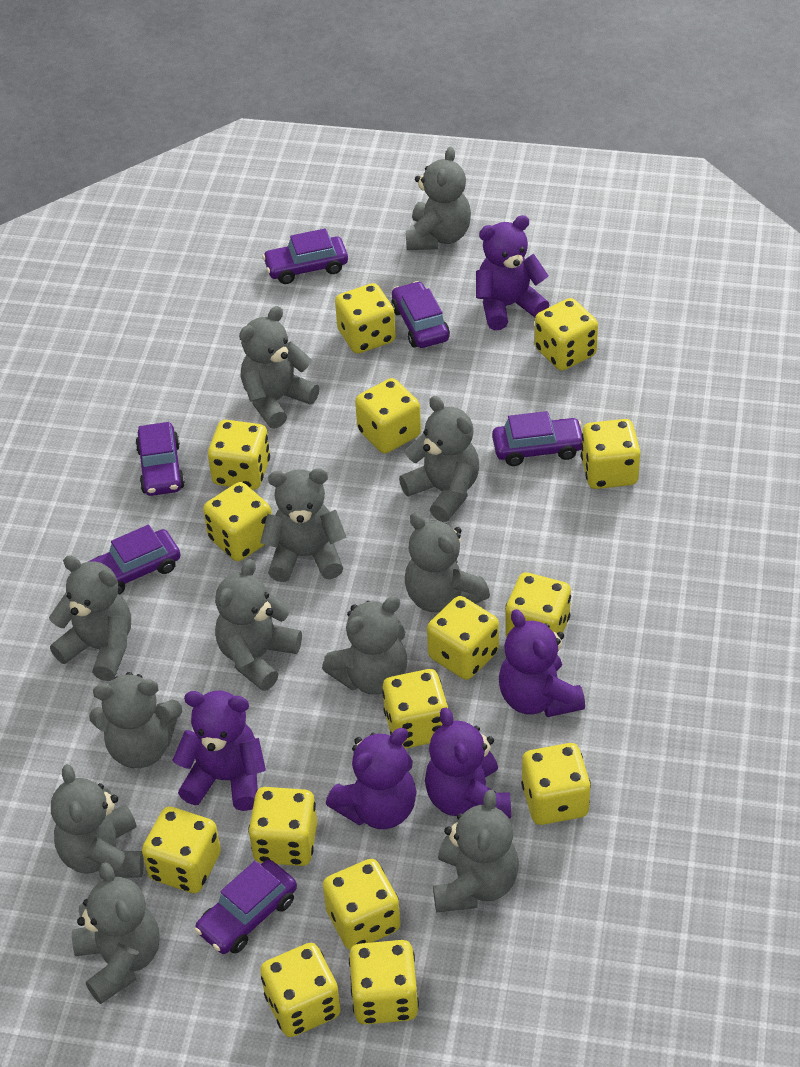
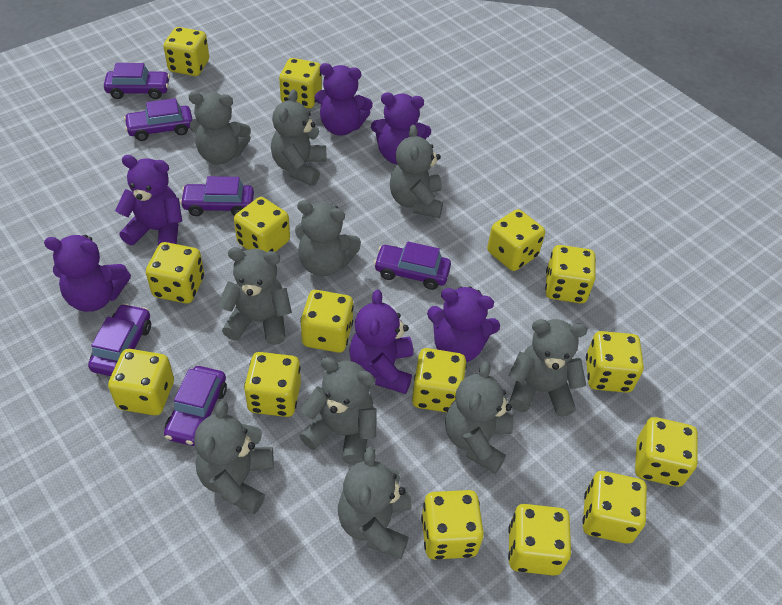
grey teddy bear: [49,555,131,681] [51,764,144,879] [72,862,159,1004] [89,672,182,768] [215,559,302,691] [239,306,319,429] [260,468,347,582] [322,596,407,695] [399,396,479,522] [405,512,490,613] [406,147,471,250] [433,790,519,912] = 12 -> [188,91,251,164] [194,400,274,514] [218,247,292,345] [271,89,326,186] [295,200,361,276] [300,357,377,465] [338,447,411,559] [390,125,443,218] [445,361,514,474] [508,319,587,417] = 10
purple teddy bear: [172,691,266,811] [326,728,417,829] [425,707,511,818] [476,215,549,330] [499,609,585,717] = 5 -> [44,235,131,312] [115,155,182,245] [315,63,373,136] [349,289,413,394] [371,93,431,164] [427,286,500,362] = 6

